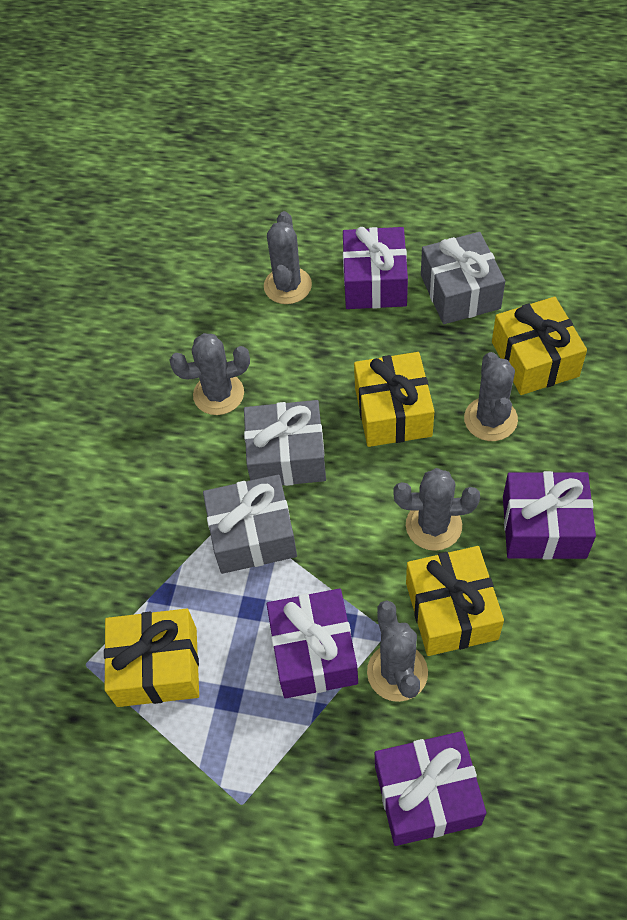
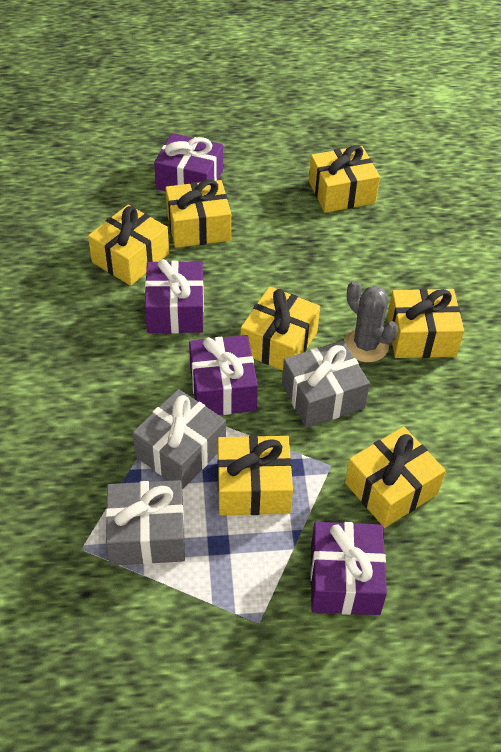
grey cactus: [170,333,250,415] [264,211,312,304] [367,601,428,702] [393,468,480,551] [464,352,518,441] = 5 -> [344,281,399,362] = 1
yellow gift: [104,609,199,707] [354,352,434,447] [406,546,504,656] [492,297,587,395] = 4 -> [88,205,169,286] [166,179,231,248] [217,435,293,515] [241,286,320,371] [309,145,380,213] [345,427,446,528] [387,288,464,358] = 7

